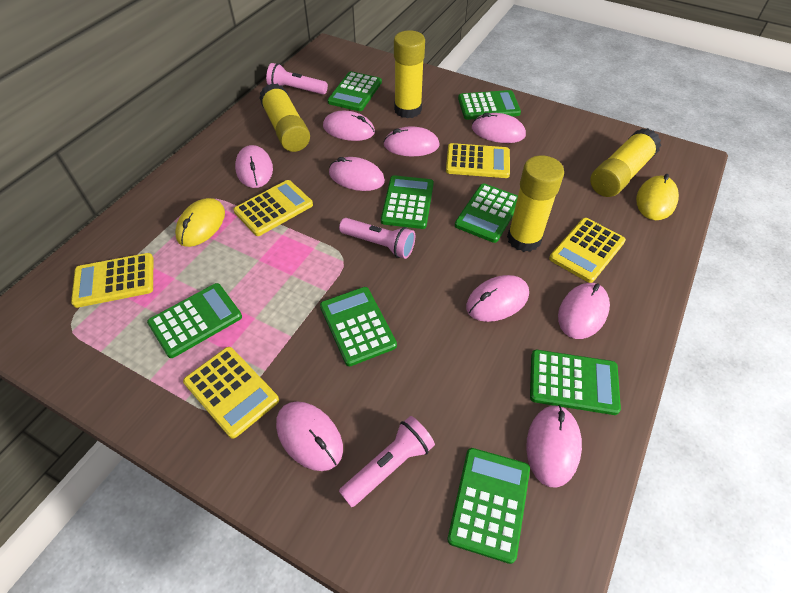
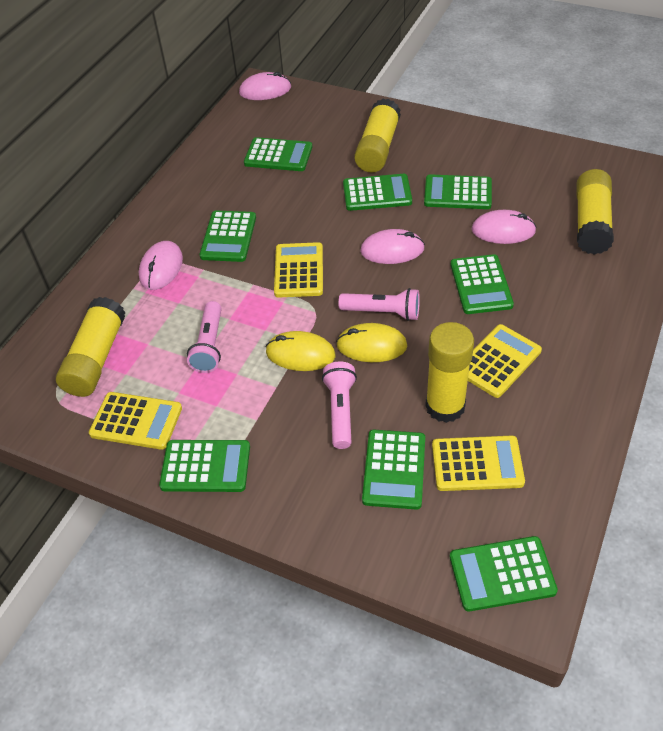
pink mouse: [235,145,273,188] [276,401,343,471] [323,111,375,141] [329,157,385,191] [383,126,440,156] [466,275,529,322] [472,113,526,143] [526,405,582,488] [558,283,610,339] = 9 -> [139,241,183,290] [239,72,291,100] [360,229,425,264] [472,210,537,244] = 4
yellow calculator: [71,253,153,308] [183,347,279,439] [234,180,313,236] [446,143,510,178] [549,218,626,283] = 5 -> [89,392,182,450] [274,242,323,298] [432,436,525,491] [468,324,542,398] = 4

